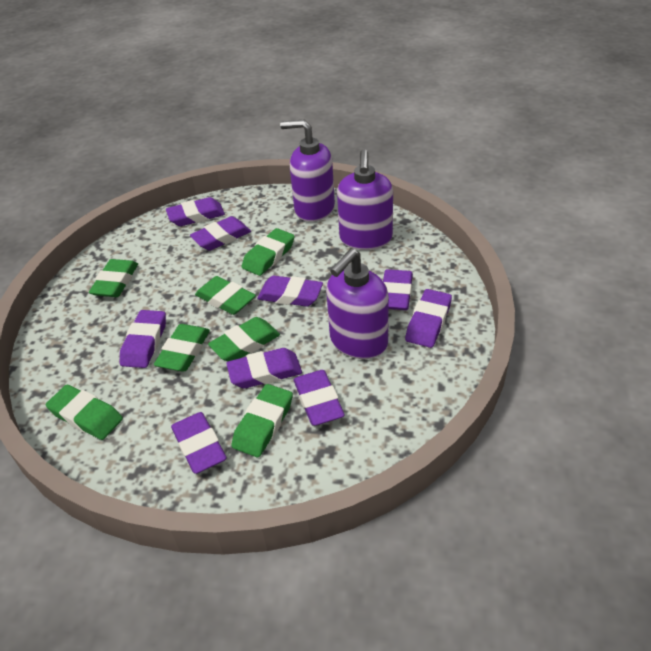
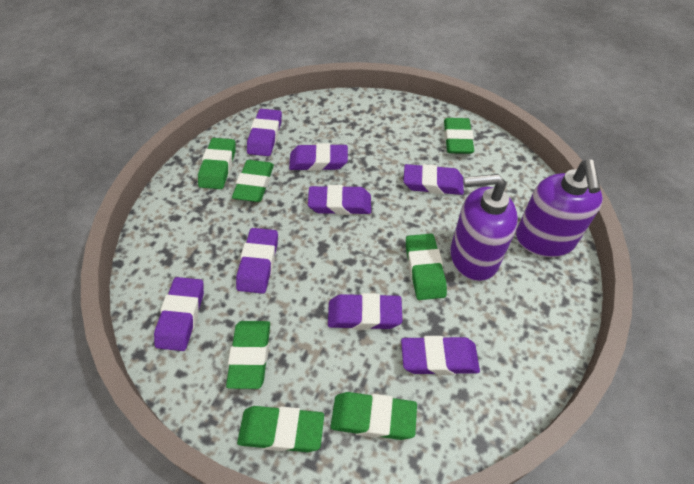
purple eraser: [120,310,166,368] [166,197,225,226] [171,412,227,474] [190,216,251,251] [226,348,302,389] [257,276,323,307] [293,370,345,426] [383,269,413,310] [405,289,452,348] = 9 -> [154,277,204,351] [236,228,278,294] [247,109,282,156] [289,143,348,171] [308,185,371,215] [328,293,402,330] [401,336,480,375] [404,164,464,195] = 8
purple soap dispenser: [280,120,335,222] [326,249,389,359] [337,149,393,250] = 3 -> [450,174,518,281] [516,160,603,257] = 2

